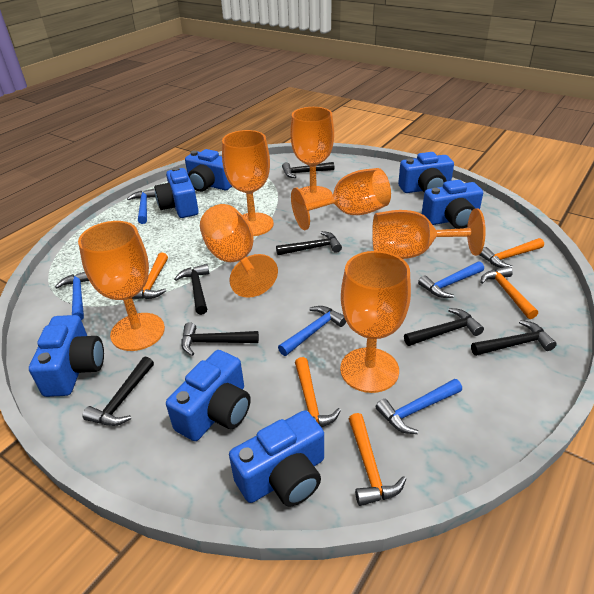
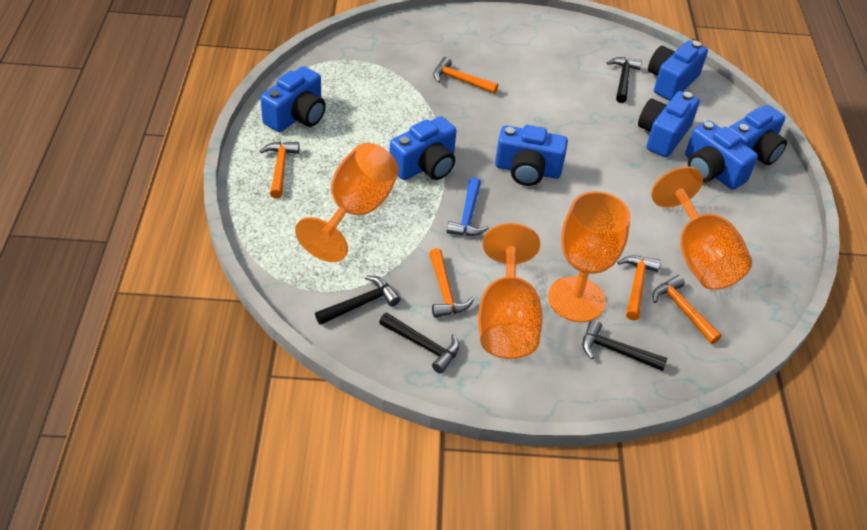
black hammer: [82,357,154,426] [174,264,210,315] [181,322,259,356] [276,231,342,255] [282,162,334,178] [404,308,484,346] [471,320,557,356] = 7 -> [315,275,400,325] [379,312,460,373] [582,319,668,371] [607,57,642,103] = 4
blue hammer: [55,272,89,320] [127,189,155,224] [278,306,346,356] [376,379,462,434] [418,261,484,298] = 5 -> [447,178,489,236] = 1
orange goblet: [78,221,165,351] [200,204,278,298] [222,130,274,236] [290,107,334,203] [291,168,391,230] [340,251,411,393] [372,208,486,259] = 7 -> [295,143,399,262] [478,223,543,359] [548,191,631,322] [651,166,752,290] = 4

